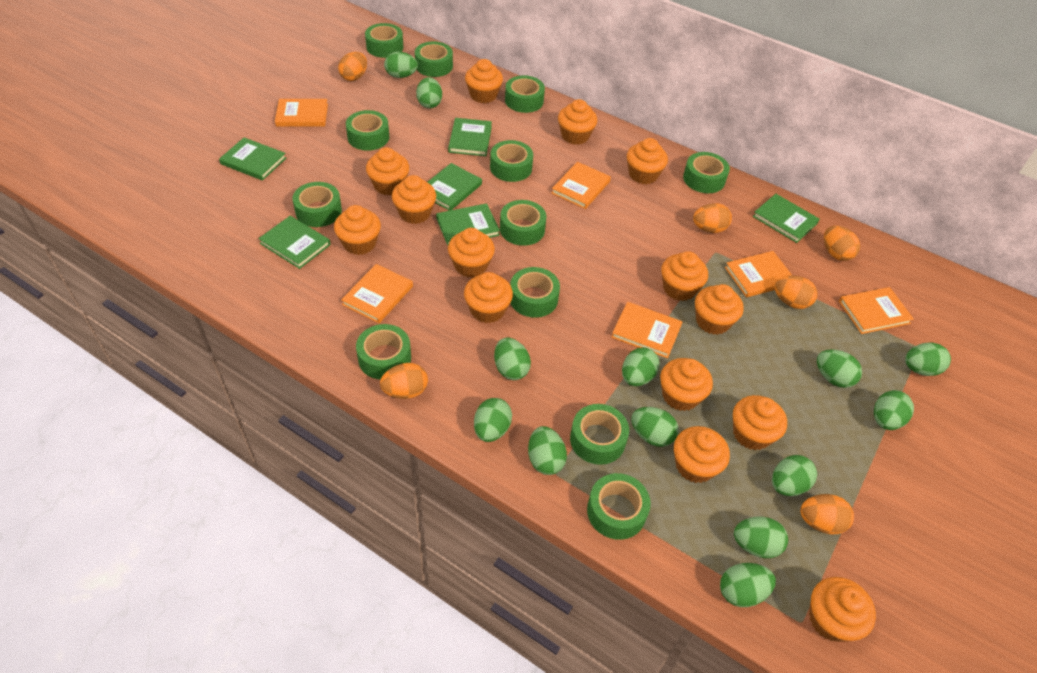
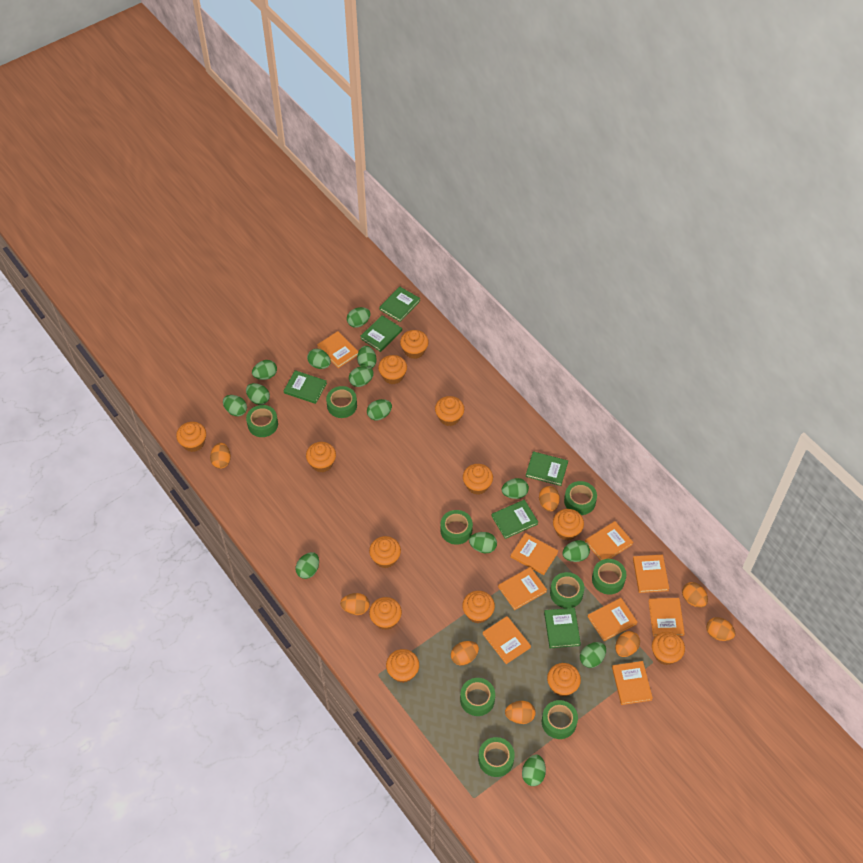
green egg: [384,52,418,78] [416,77,442,108] [474,398,512,442] [494,337,531,380] [528,426,567,475] [622,347,660,386] [631,407,679,447] [720,563,776,607] [734,517,788,558] [772,455,817,496] [817,349,862,388] [874,390,914,430] [905,343,951,376] = 13 -> [223,395,247,416] [246,383,270,405] [252,360,277,380] [295,552,319,579] [307,349,331,369] [347,307,371,328] [349,366,374,387] [357,346,377,369] [367,399,392,420] [469,532,497,553] [502,478,529,499] [522,754,546,786] [562,540,590,562] [580,642,606,668] = 14
green tape: [292,182,342,227] [346,110,389,151] [356,324,411,380] [365,23,403,58] [415,42,453,77] [490,140,533,182] [500,200,546,246] [505,75,545,113] [510,267,560,318] [570,404,629,465] [587,473,651,540] [683,152,730,193] = 12 -> [246,405,278,437] [326,386,357,418] [440,510,473,545] [460,678,495,716] [478,737,515,777] [542,700,578,739] [550,572,584,608] [564,481,597,515] [592,559,626,595] = 9
orange book: [275,99,328,127] [341,264,413,323] [552,162,611,209] [611,302,682,358] [725,251,793,297] [839,287,914,334] = 6 -> [317,331,359,368] [483,616,531,664] [498,567,547,610] [511,533,558,575] [585,521,633,560] [588,598,637,641] [612,661,653,705] [633,554,669,593] [649,598,685,637] = 9
orange cupcake: [334,205,381,255] [366,147,409,195] [392,175,436,224] [448,228,495,278] [464,272,513,323] [465,59,503,103] [558,99,597,145] [627,138,668,184] [660,358,713,411] [661,251,708,301] [674,426,730,483] [695,284,744,335] [733,395,787,450] [809,577,876,642] = 14 -> [176,422,206,452] [306,442,336,472] [369,536,401,568] [369,597,402,630] [378,355,407,384] [386,649,419,683] [400,330,429,359] [435,396,464,426] [462,591,495,623] [463,464,493,495] [547,663,581,697] [553,509,584,540] [652,632,685,665] = 13
orange egg: [338,52,367,81] [380,363,428,399] [693,203,732,233] [775,276,817,309] [800,494,854,535] [824,226,860,261] = 6 -> [210,443,231,469] [340,593,370,615] [451,641,479,666] [505,701,535,724] [539,486,560,512] [615,631,640,657] [682,582,708,608] [706,617,735,641] = 8

